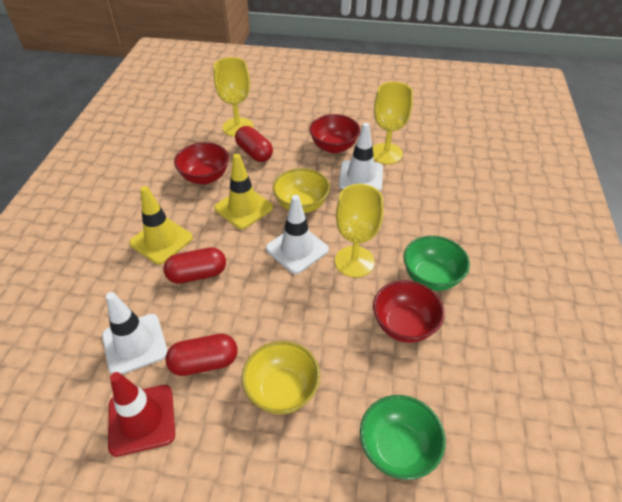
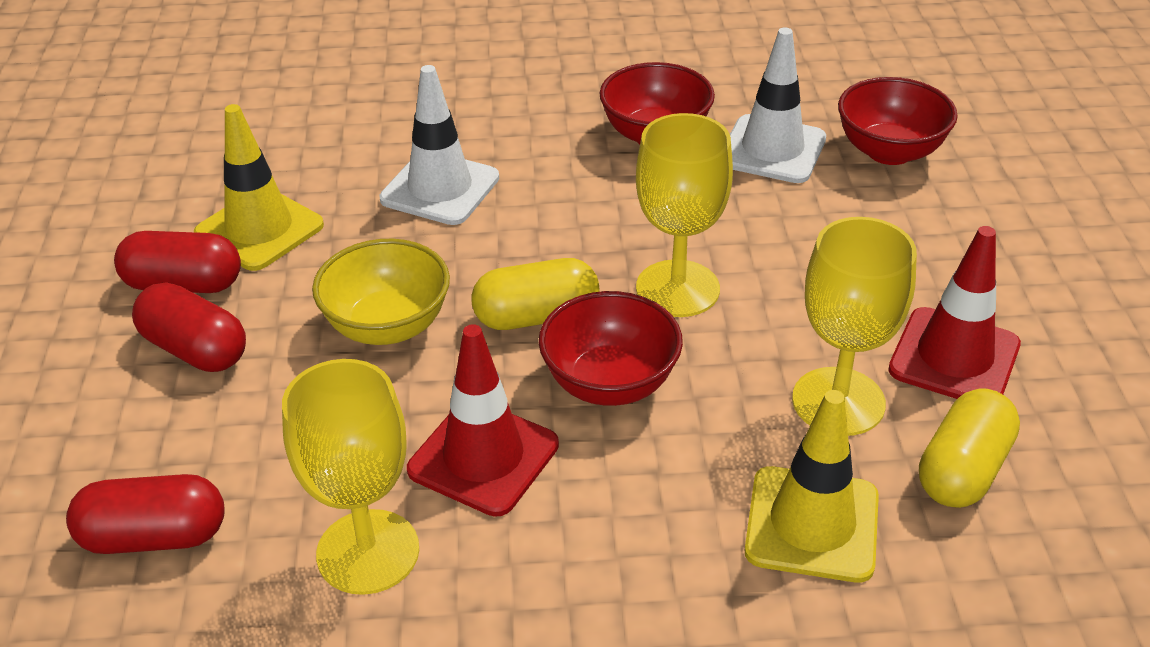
green bowl: [360,395,446,480] [403,236,470,291] = 2 -> none = 0
red traffic cone: [108,372,175,457] = 1 -> [407,324,559,517] [888,226,1021,399] = 2
white traffic cone: [102,292,168,375] [266,195,329,274] [339,123,383,191] = 3 -> [379,65,499,225] [730,27,826,183] = 2
yellow bowl: [242,341,320,414] [273,168,330,213] = 2 -> [312,239,450,345] = 1
yellow capsule: none = 0 -> [471,258,599,330] [919,388,1020,508] = 2

